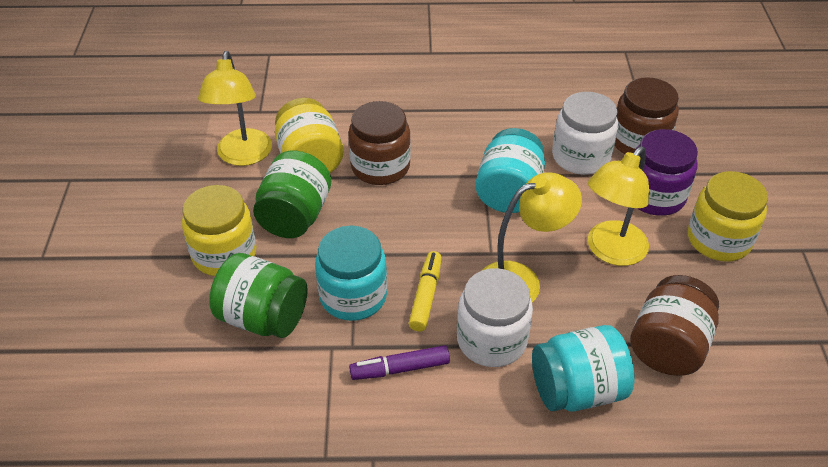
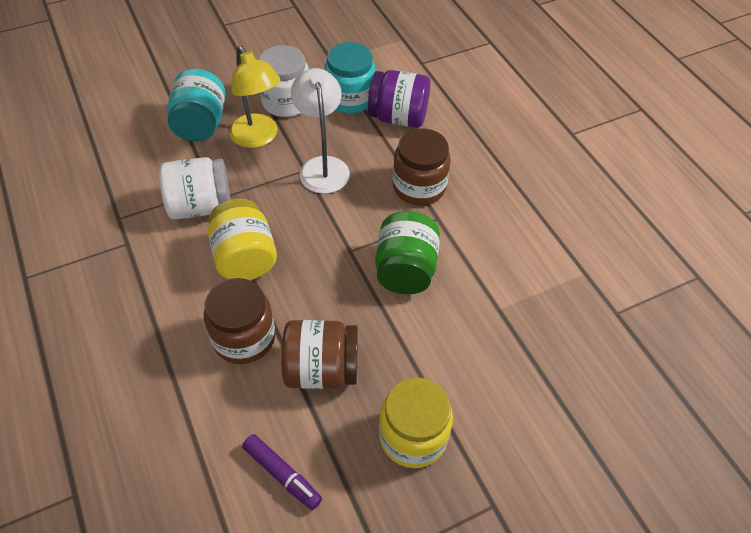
green jar: [209,253,308,338] [253,151,331,238] = 2 -> [375,211,440,294] = 1
turquoise jar: [315,226,387,321] [475,128,545,213] [532,325,635,412] = 3 -> [167,69,226,142] [324,42,375,114] = 2
white lamp: none = 0 -> [291,68,350,194] = 1
yellow jar: [182,185,257,276] [275,98,344,173] [688,171,768,261] = 3 -> [208,198,277,280] [379,377,453,468] = 2
yellow lamp: [198,51,272,166] [481,172,582,302] [588,146,649,266] = 3 -> [229,46,280,148] = 1
yellow marker: [409,251,442,331] = 1 -> none = 0

